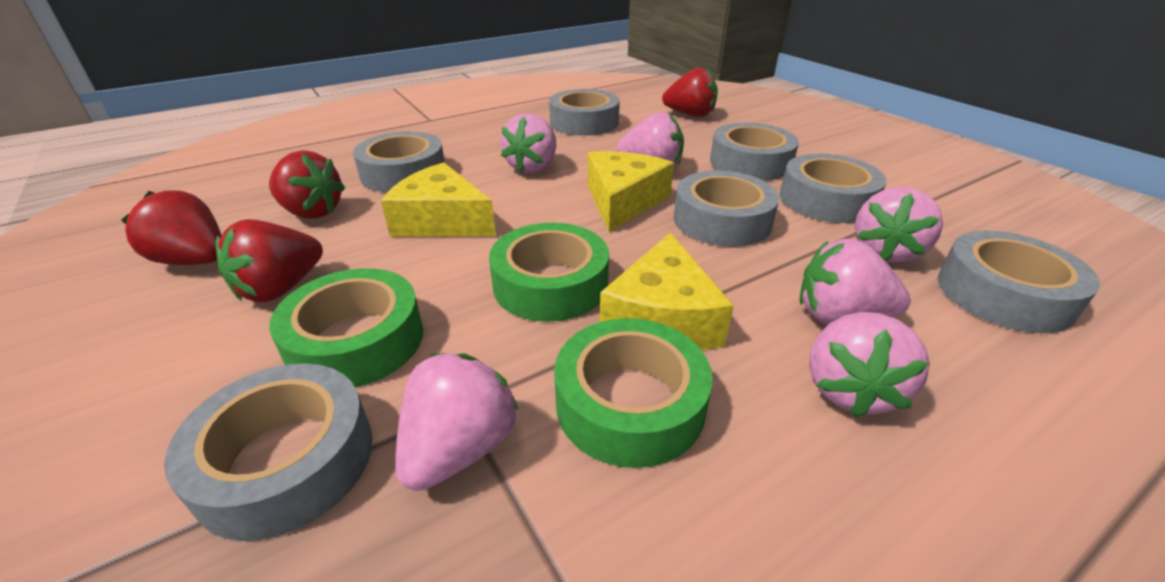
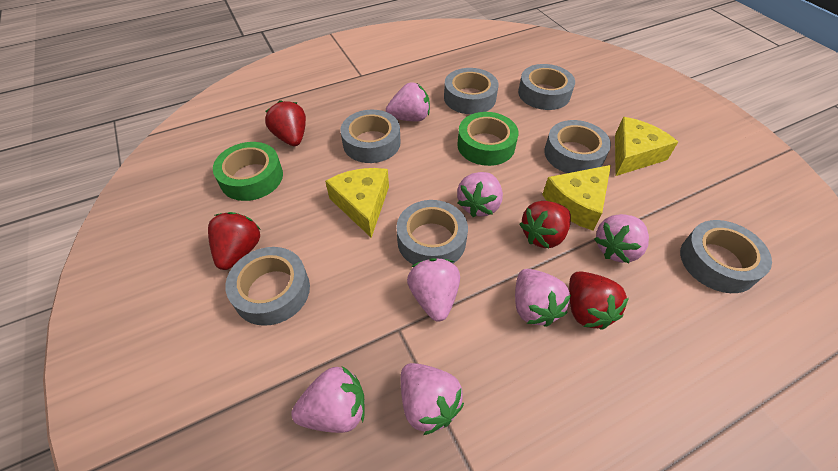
green tape: [269,268,423,388] [489,223,609,322] [554,318,713,468] = 3 -> [213,142,283,201] [457,112,519,166] = 2
pink strawberry: [395,353,519,491] [500,113,556,173] [617,112,684,167] [800,239,911,324] [809,312,930,418] [855,187,943,263] = 6 -> [291,366,365,433] [386,82,430,121] [401,363,464,435] [407,258,460,321] [457,172,503,217] [515,269,571,327] [594,214,649,263] = 7

